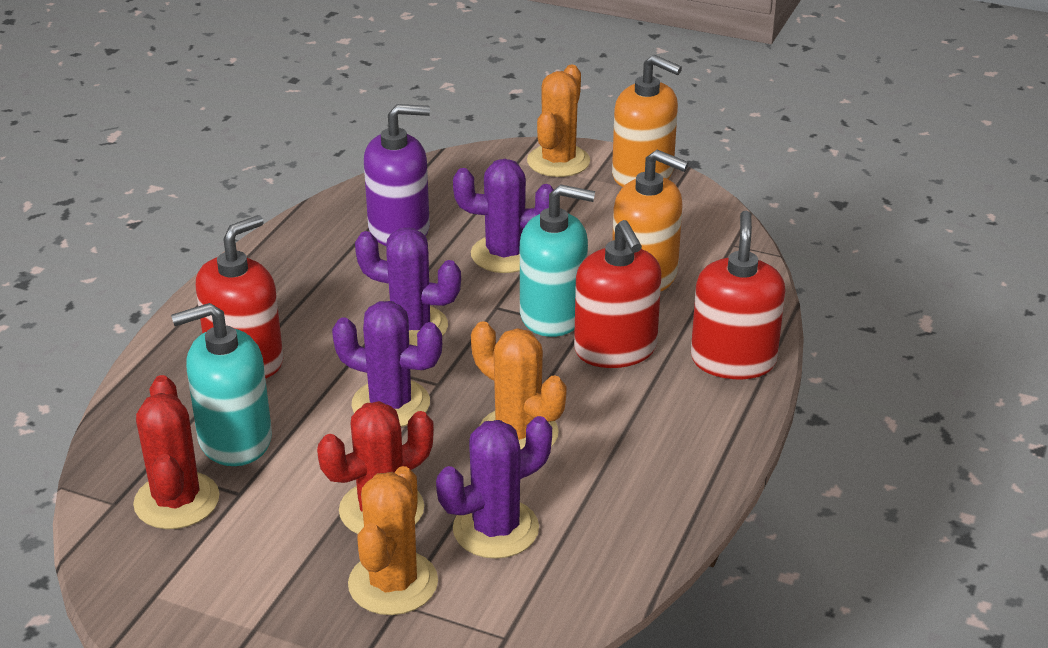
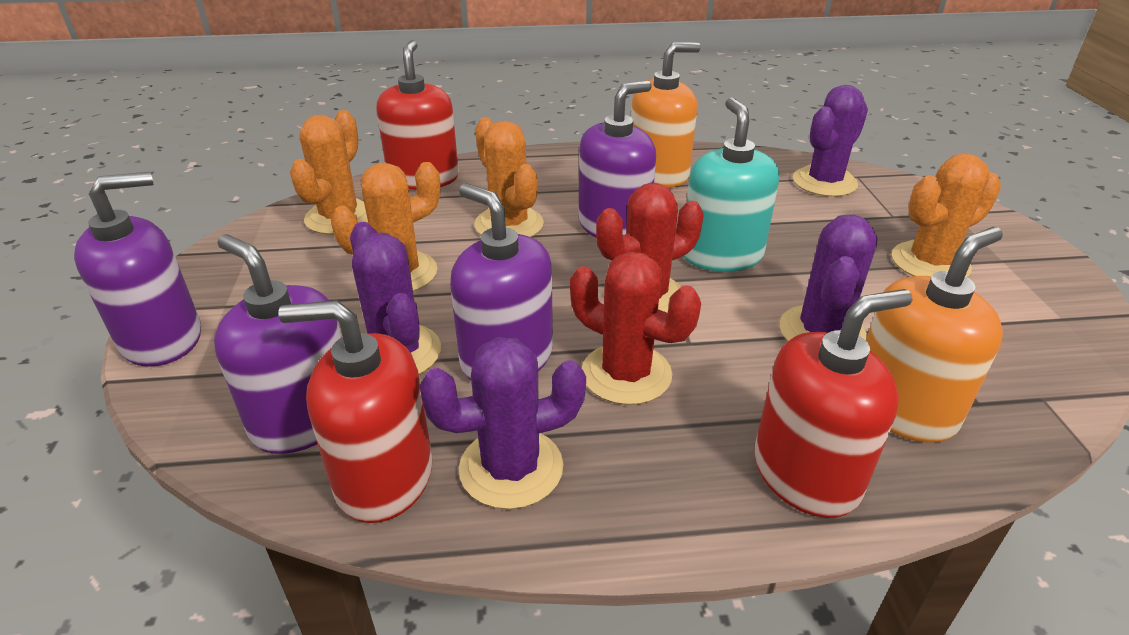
orange cactus: [348,466,438,615] [471,321,567,449] [527,65,590,177] = 3 -> [290,110,368,235] [331,162,441,291] [474,117,544,237] [892,154,1001,277] = 4
purple soap dispenser: [364,104,430,246] = 1 -> [74,172,201,367] [214,234,342,454] [450,183,553,380] [579,81,656,238] = 4
turquoise soap dispenser: [171,303,272,466] [520,184,595,337] = 2 -> [684,97,779,272] = 1

